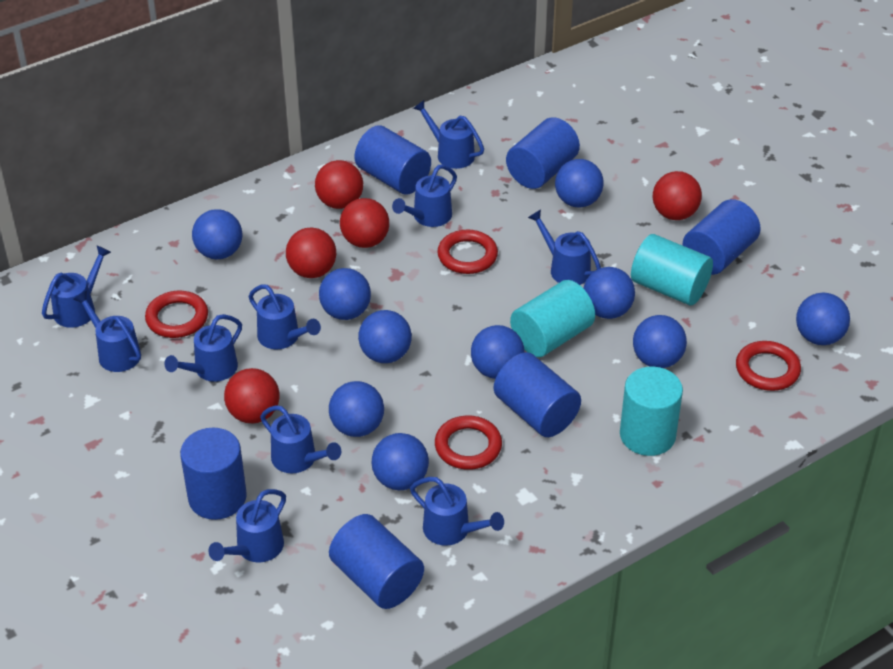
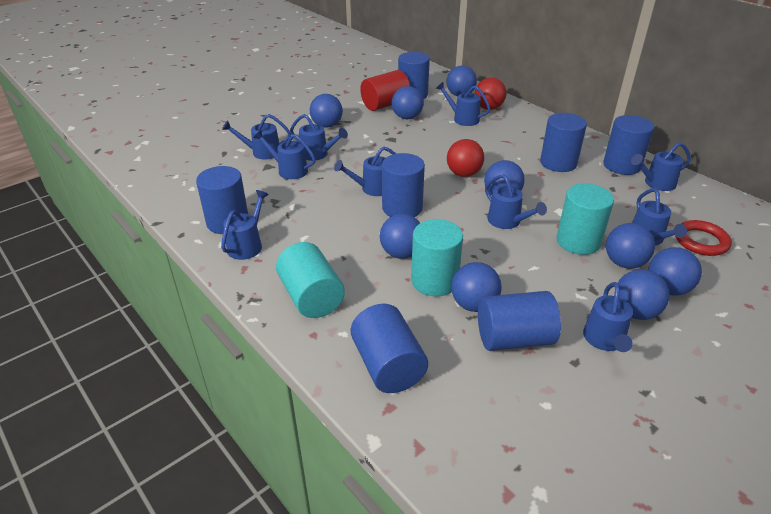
blue ball: [192,209,242,259] [319,268,371,320] [329,381,384,437] [358,310,412,363] [371,433,429,490] [471,325,524,379] [555,159,604,207] [583,267,635,319] [633,315,687,368] [796,293,850,345] = 10 -> [310,94,343,128] [380,214,420,259] [392,86,424,119] [446,65,477,96] [451,262,502,312] [484,160,525,196] [606,223,655,269] [618,269,669,320] [648,247,702,296] = 9
blue cylinder: [180,428,247,520] [329,514,424,609] [355,125,431,195] [494,352,581,437] [506,117,580,189] [682,199,761,275] = 6 -> [196,166,248,234] [351,304,428,393] [382,153,425,217] [398,52,430,99] [478,291,561,351] [540,113,587,172] [603,115,654,175] = 7
red ball: [224,368,280,423] [286,227,336,278] [315,160,363,209] [340,198,389,248] [653,171,702,220] = 5 -> [447,139,484,177] [475,77,506,110] = 2
red cylinder: none = 0 -> [360,70,410,111] = 1
red ring: [145,291,208,338] [435,416,502,470] [437,229,498,274] [736,341,801,391] = 4 -> [675,220,732,256] = 1

